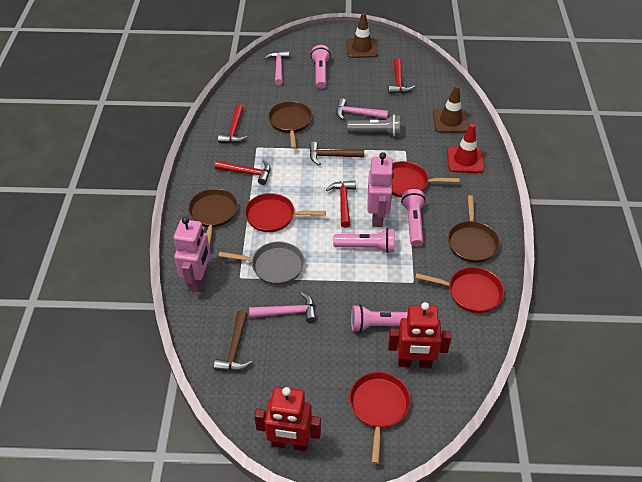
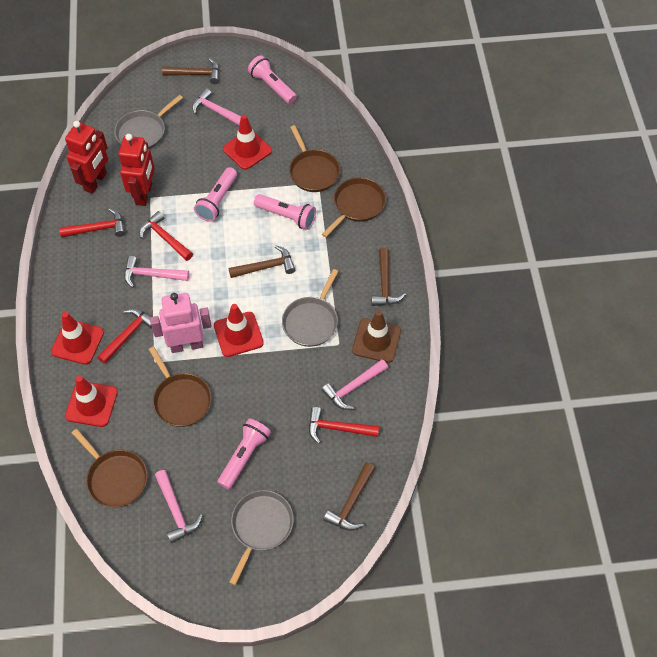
brown hammer: [214,310,252,371] [309,142,364,165] = 2 -> [162,58,220,84] [228,245,296,278] [323,462,375,531] [371,248,406,306] = 4
brown pan: [188,189,238,248] [268,101,312,149] [448,195,500,263] = 3 -> [72,429,148,507] [149,347,211,427] [289,125,340,192] [322,177,386,237] = 4
brown traffic cone: [346,13,378,58] [433,85,469,133] = 2 -> [352,310,401,363] = 1
grey flashlight: [347,114,400,137] = 1 -> none = 0
grey pan: [218,241,305,285] = 1 -> [114,95,183,149] [229,490,294,585] [282,269,338,347] = 3
pink hammer: [249,292,316,323] [264,51,290,85] [336,98,388,120] = 3 -> [124,256,189,288] [155,470,203,543] [192,88,241,125] [322,359,388,410] = 4
pink robot: [174,217,211,292] [367,152,394,227] = 2 -> [150,293,212,353] = 1
red pan: [245,193,326,232] [350,372,411,464] [392,161,460,198] [415,267,504,313] = 4 -> none = 0
red traffic cone: [447,124,485,173] = 1 -> [51,312,104,365] [65,376,118,427] [214,304,264,357] [223,115,272,170] = 4

